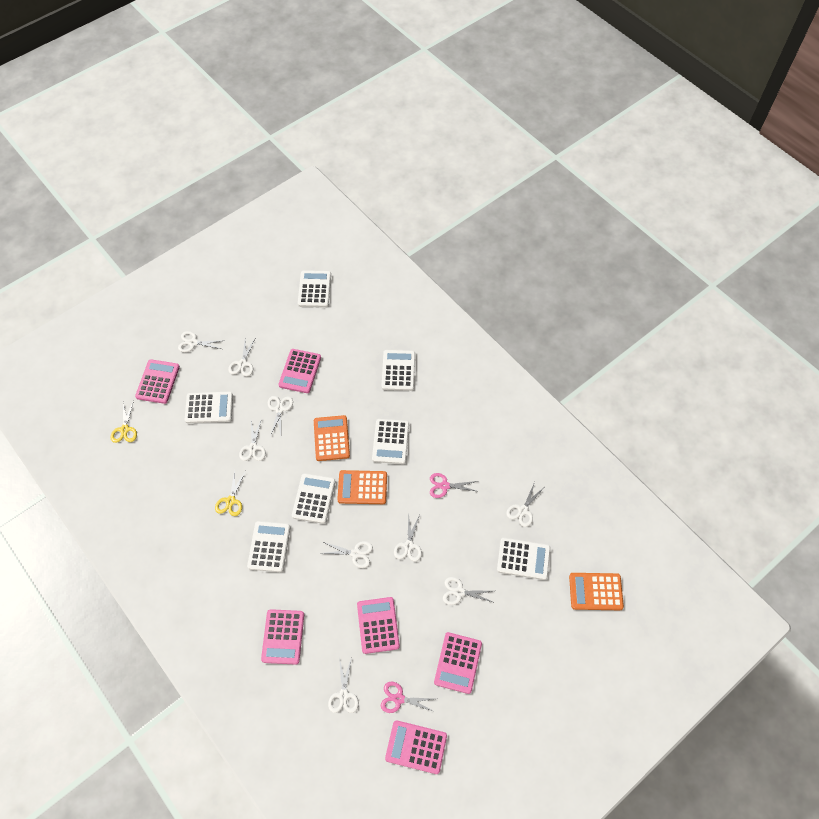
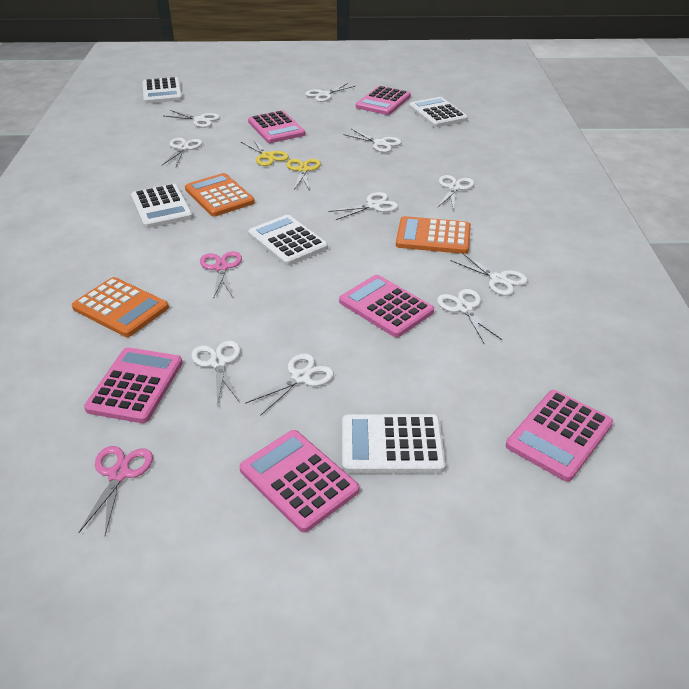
white calculator: [185,392,233,423] [247,521,290,572] [292,473,335,524] [298,270,331,307] [372,419,409,464] [382,350,415,391] [497,538,551,580] = 7 -> [131,184,193,228] [143,77,182,104] [248,215,328,266] [342,414,446,473] [409,97,468,127] = 5
white scissors: [178,331,225,352] [228,339,255,376] [239,418,266,461] [268,396,293,437] [321,541,373,568] [328,657,359,713] [394,513,422,562] [443,577,495,605] [506,482,543,527] = 9 -> [161,138,202,166] [165,110,220,128] [191,340,241,406] [245,353,334,416] [305,83,355,102] [328,192,398,220] [343,129,402,152] [437,289,502,343] [438,175,475,210] [451,253,528,296] = 10

